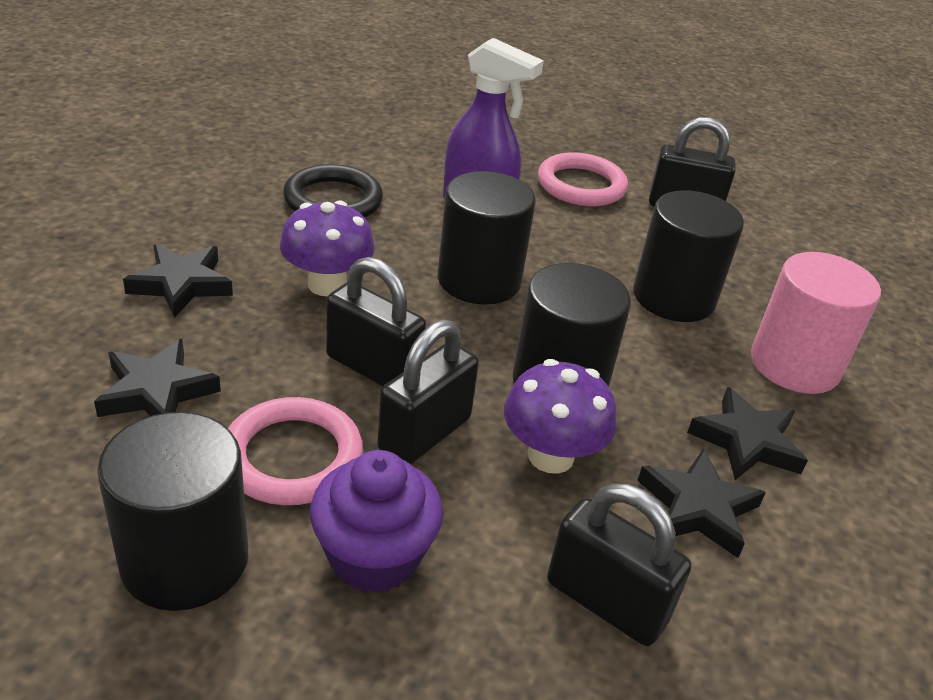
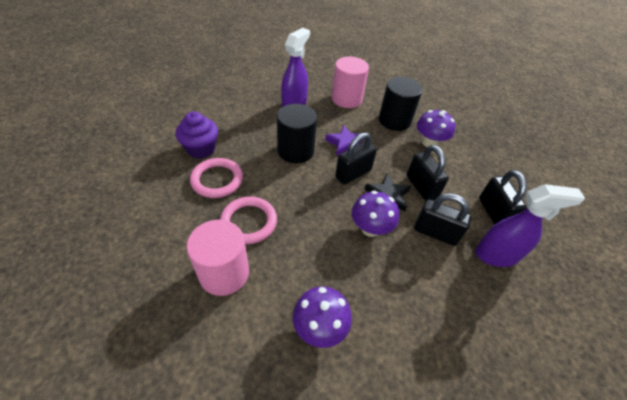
black cylinder: [97,412,248,611] [437,171,536,305] [513,263,631,387] [633,190,744,322] = 4 -> [277,104,317,163] [379,77,423,131] = 2
black ring: [283,164,383,218] = 1 -> none = 0
black star: [94,339,221,417] [123,245,233,318] [637,448,766,558] [687,387,808,480] = 4 -> [365,173,411,212] = 1
pink cylinder: [751,252,881,394] = 1 -> [187,220,249,296] [332,57,369,108] = 2
purple mushroom: [280,200,375,297] [504,359,617,474] = 2 -> [293,287,352,348] [352,190,399,237] [417,110,456,147] = 3
purple spray bottle: [443,38,544,199] = 1 -> [281,28,310,107] [475,184,585,267] = 2
purple star: none = 0 -> [325,125,364,156] = 1

